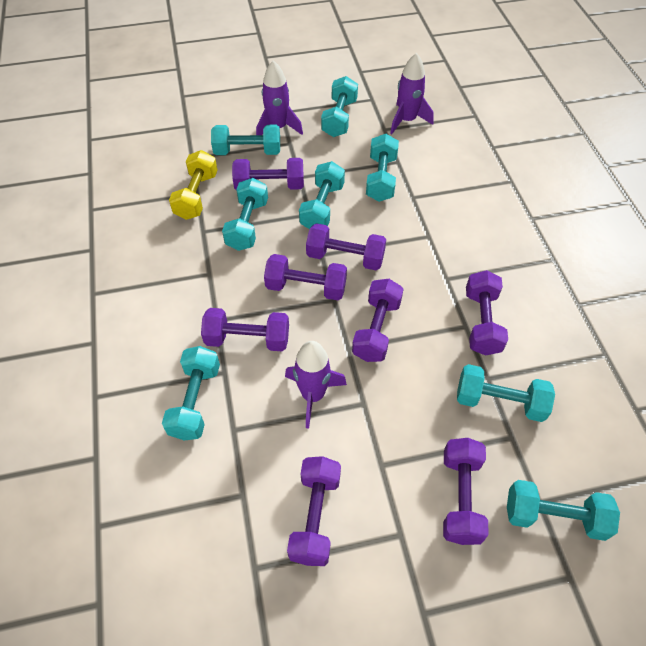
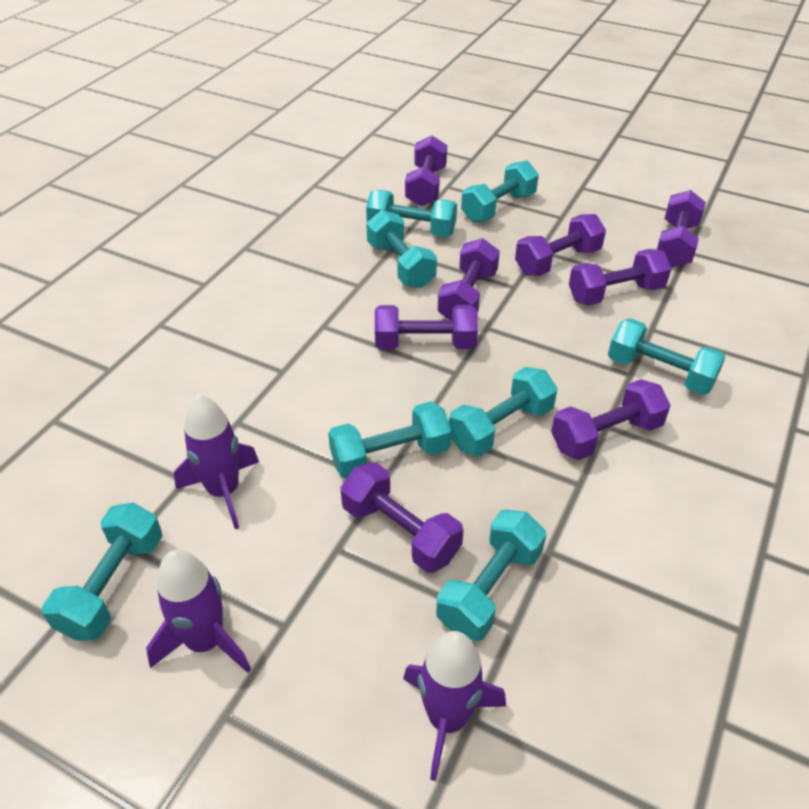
yellow dumbbell: [169,150,218,220] = 1 -> none = 0

